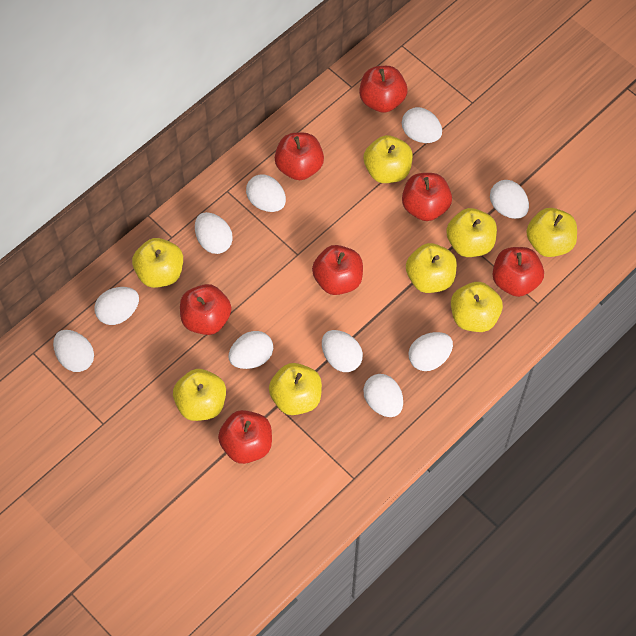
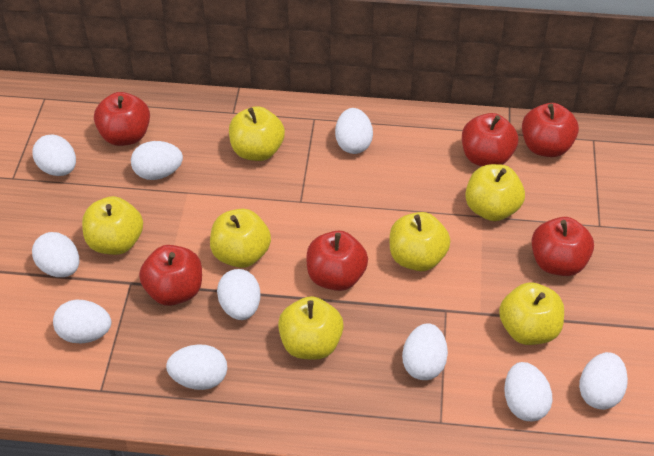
red apple: [180,284,231,335] [218,410,272,464] [275,133,324,180] [312,245,363,295] [359,66,407,113] [402,173,452,221] [492,247,544,297] = 7 -> [94,92,150,146] [139,245,202,306] [306,231,368,291] [462,113,518,167] [522,103,579,157] [532,217,594,276] = 6
yellow apple: [132,238,183,288] [173,369,226,421] [269,363,322,415] [364,135,413,183] [406,243,457,293] [446,208,497,257] [451,282,503,332] [527,208,577,257] = 8 -> [82,196,143,255] [210,209,271,268] [229,106,285,161] [278,296,344,360] [390,212,451,271] [465,164,525,221] [499,282,564,345] = 7

